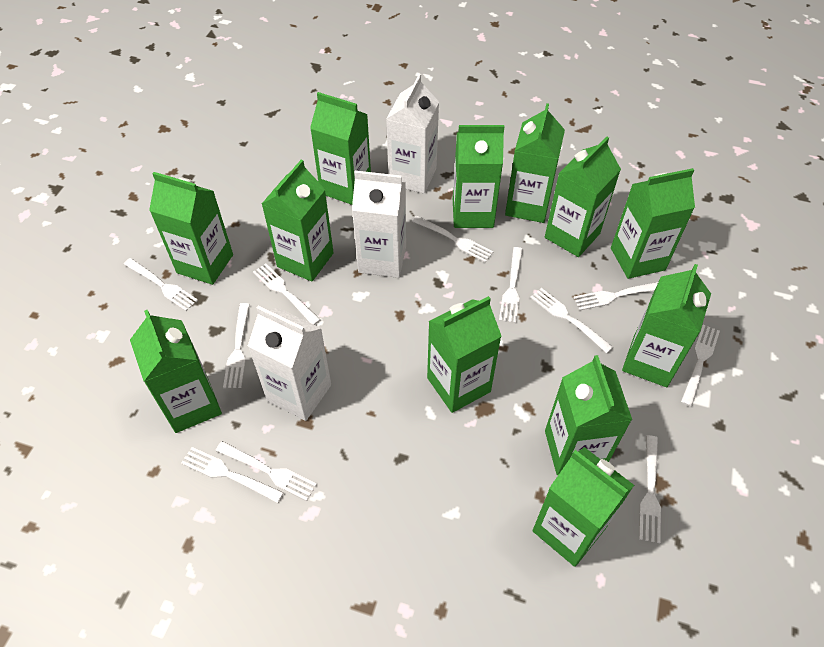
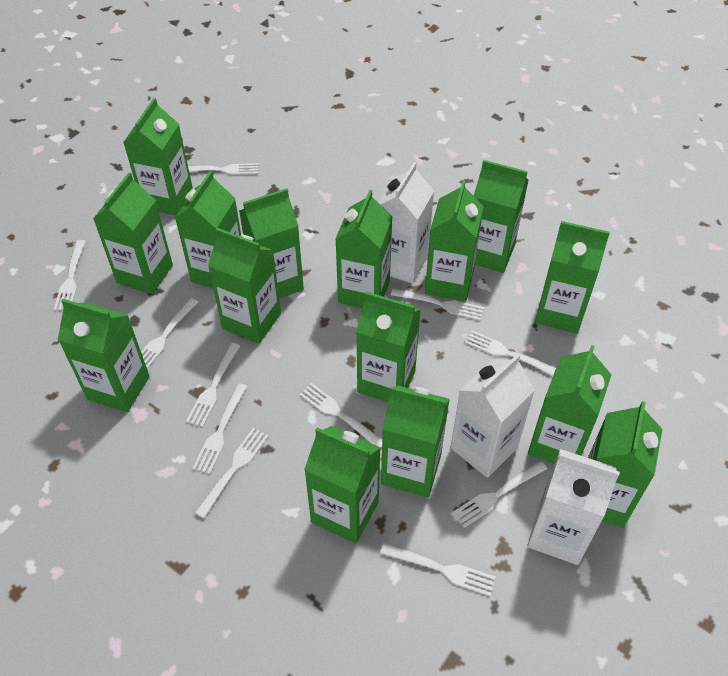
green carton: [130,310,222,433] [149,172,233,285] [262,160,334,282] [310,92,371,205] [427,296,501,413] [453,125,505,228] [505,103,565,223] [532,447,634,567] [545,137,621,257] [545,355,632,475] [611,168,695,279] [622,264,711,387] = 12 -> [58,299,150,412] [93,173,173,294] [123,98,193,215] [175,171,241,288] [208,228,281,344] [239,188,304,299] [304,426,381,544] [335,190,393,308] [356,292,421,402] [381,386,450,498] [425,180,484,301] [474,160,529,273] [528,345,611,464] [535,221,610,333] [588,401,662,527] = 15

